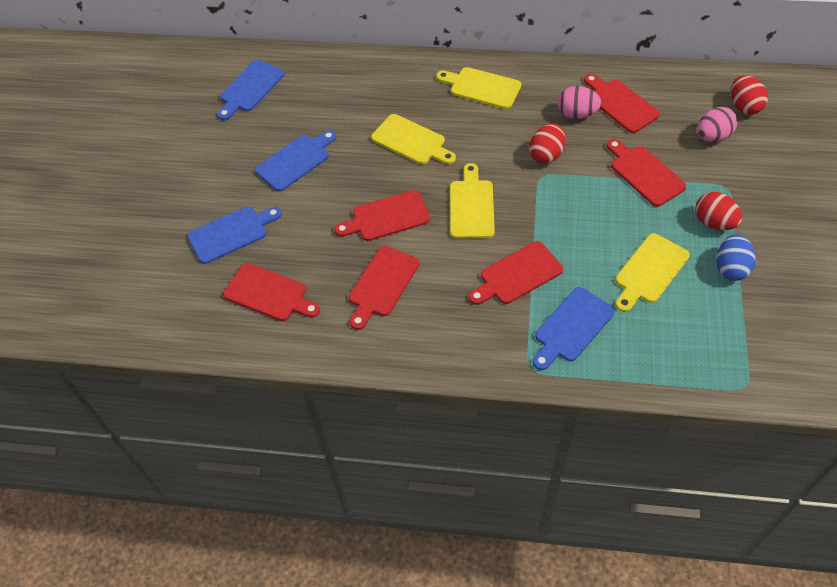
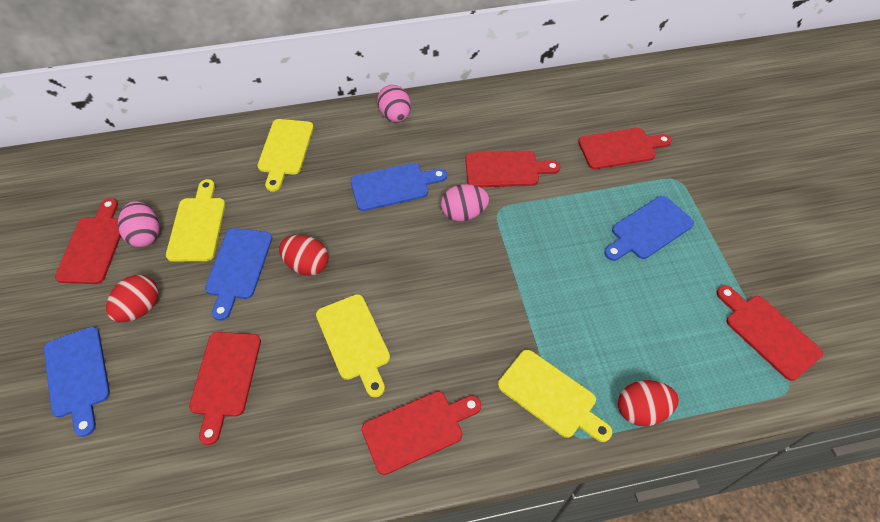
blue egg: [716,234,756,281] = 1 -> none = 0
pink egg: [557,86,601,119] [697,107,738,142] = 2 -> [118,201,160,247] [377,85,411,122] [441,184,489,221] = 3

